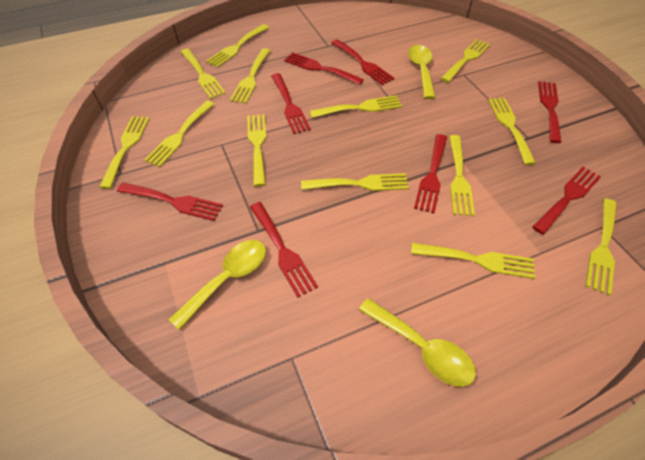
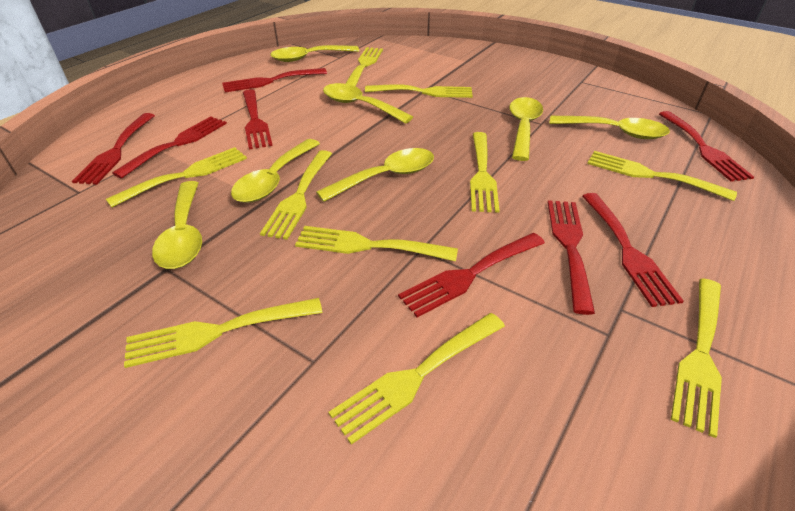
yellow fork: [99,116,150,189] [144,101,214,167] [181,48,226,99] [206,24,269,68] [230,48,270,104] [247,114,266,187] [301,173,409,191] [310,95,402,118] [411,243,535,279] [441,39,490,82] [449,135,475,216] [488,98,536,165] [585,198,617,295] = 13 -> [106,147,247,207] [124,298,323,368] [260,150,332,240] [295,226,458,261] [329,313,505,445] [345,47,383,87] [365,84,473,98] [470,132,500,213] [587,151,737,201] [671,278,722,438] = 10
yellow spoon: [168,240,266,330] [359,298,476,387] [408,45,436,99] = 3 -> [152,181,202,269] [231,139,320,203] [270,45,359,62] [316,148,434,202] [323,83,413,124] [509,97,543,161] [549,116,670,139] = 7

